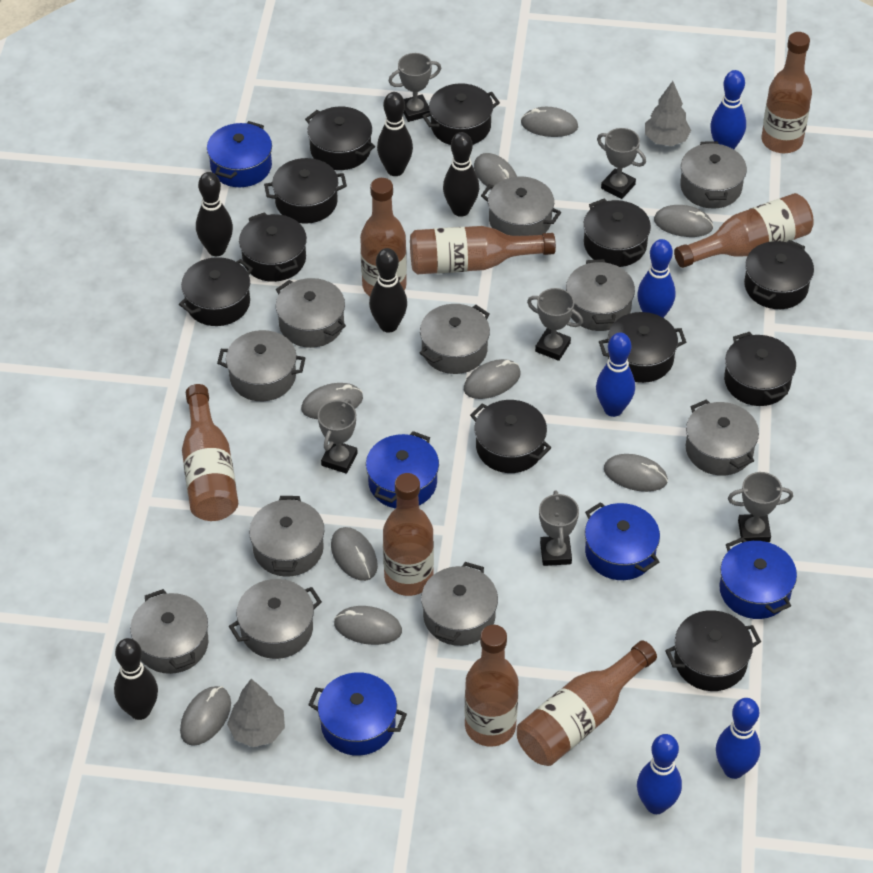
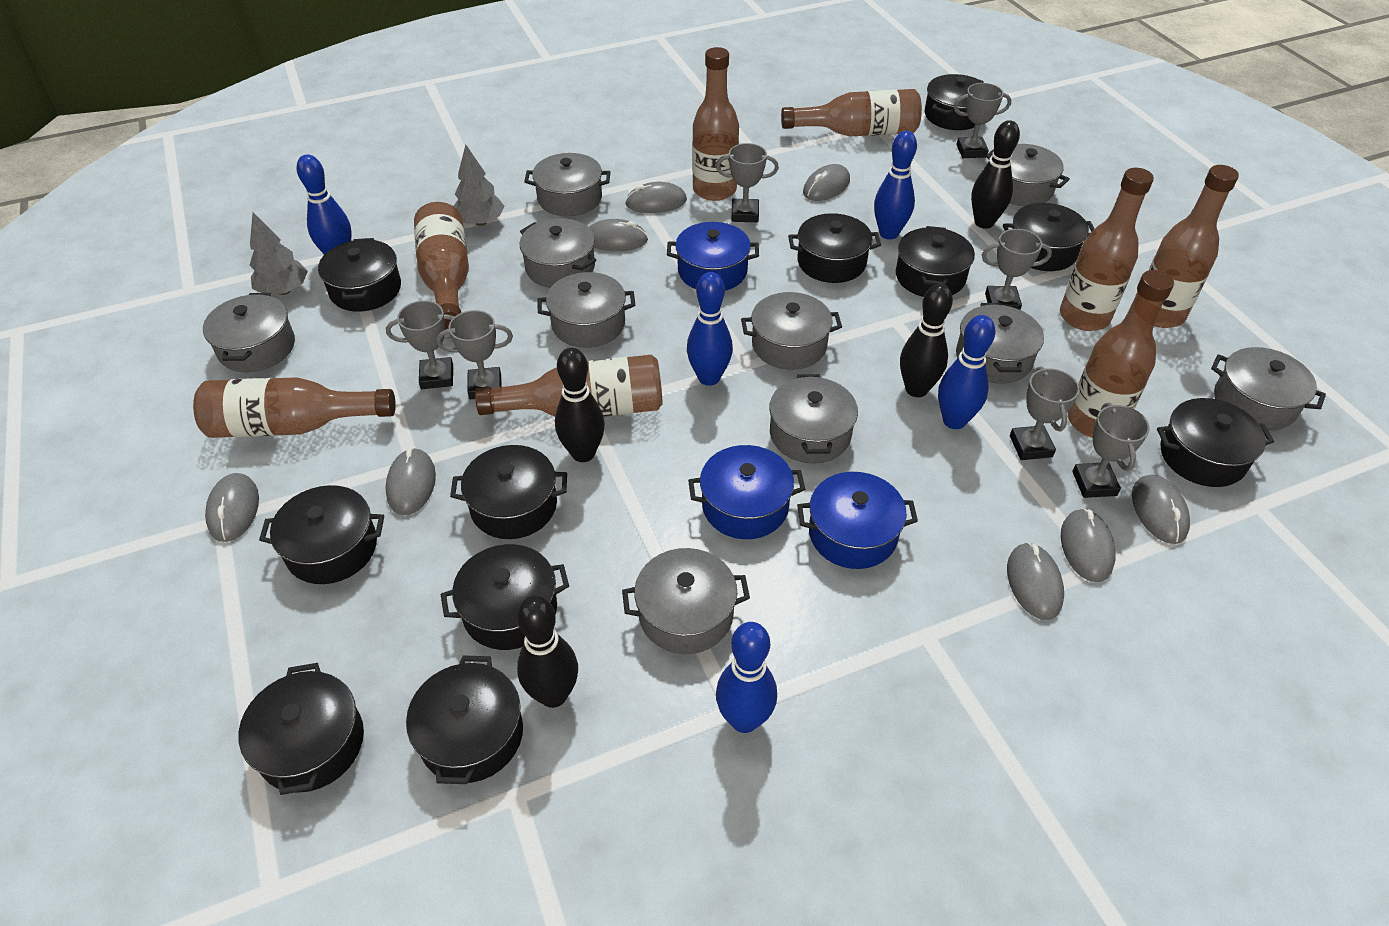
black bowling pin: [114,638,158,720] [196,172,233,256] [369,248,407,333] [377,92,413,176] [443,132,479,217] = 5 -> [517,596,578,708] [555,348,605,462] [900,284,953,397] [971,120,1020,229] = 4
blue pot: [207,121,272,187] [308,672,407,756] [366,431,439,509] [585,502,660,580] [719,537,797,619] = 5 -> [667,222,759,291] [688,445,805,539] [797,472,918,569] = 3
grey mouse: [180,686,231,746] [301,383,363,419] [331,527,378,581] [334,606,402,645] [464,359,521,399] [474,153,517,189] [521,107,578,137] [604,454,668,492] [654,205,714,237] = 9 -> [205,473,259,542] [385,448,436,515] [589,219,648,251] [625,182,687,213] [803,164,850,201] [1007,542,1064,620] [1061,508,1116,582] [1132,474,1190,544] = 8
grey pot: [130,589,208,674] [217,330,305,401] [229,579,322,659] [249,496,324,577] [276,278,346,348] [420,304,490,374] [421,562,498,646] [481,177,561,236] [566,259,635,331] [680,141,747,209] [686,399,759,476] = 11 -> [203,293,295,372] [520,218,597,288] [524,153,610,216] [537,272,635,348] [622,548,750,654] [741,292,842,370] [769,374,858,464] [956,303,1044,384] [986,144,1070,206] [1211,347,1326,431] = 10
grey trophy: [318,399,357,474] [388,53,441,122] [527,288,583,361] [539,490,579,566] [597,128,646,199] [728,472,793,543] = 6 -> [386,300,454,389] [436,310,513,399] [716,143,779,222] [954,83,1011,158] [982,229,1052,310] [1010,366,1080,460] [1072,402,1150,498] = 7

